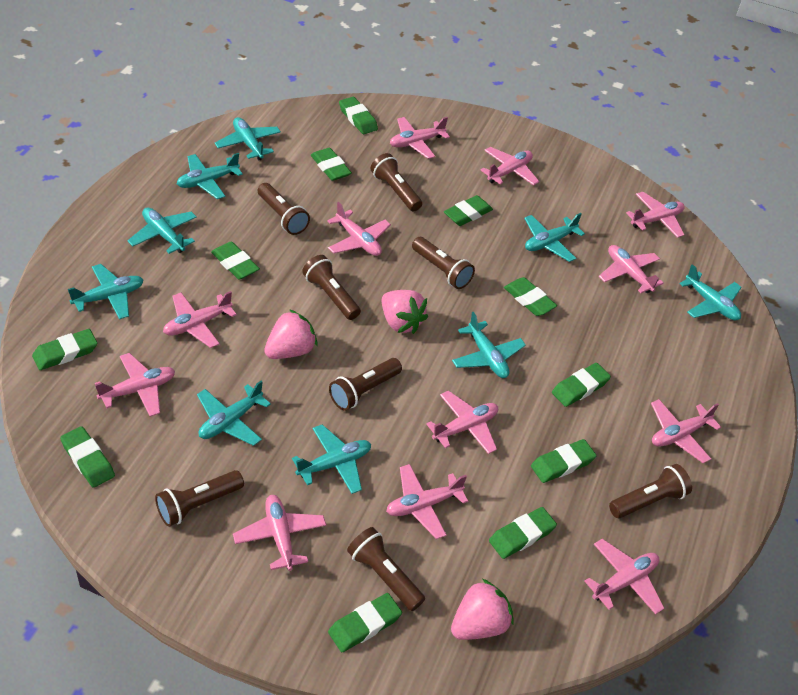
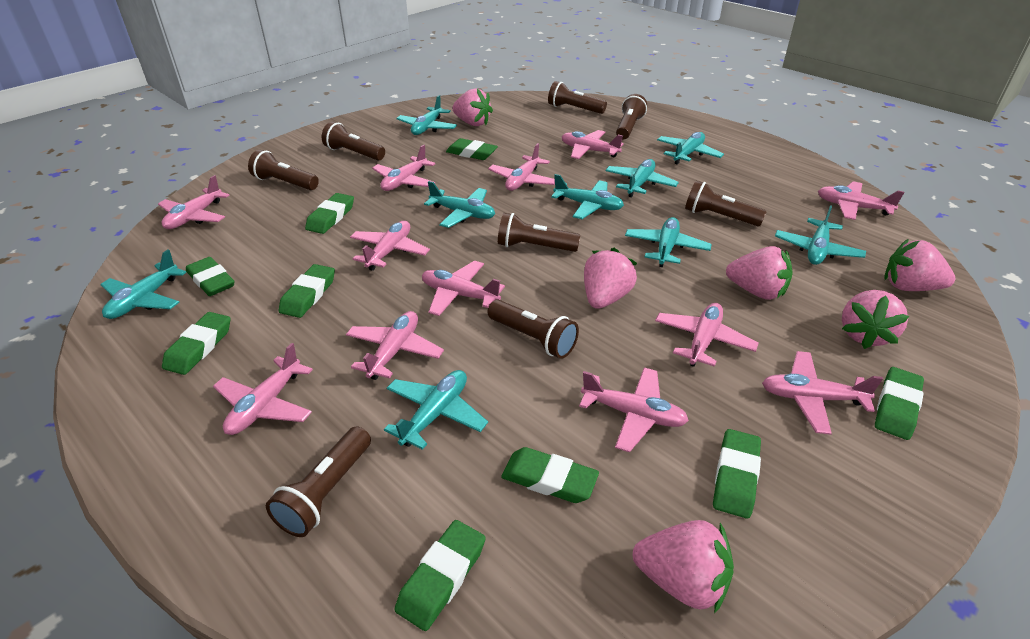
green eraser: [32,329,98,370] [60,426,115,488] [211,242,260,280] [311,148,352,181] [328,593,402,652] [339,97,378,134] [444,195,493,226] [489,507,557,559] [504,277,557,316] [531,439,596,483] [552,363,611,407] = 11 -> [162,312,230,375] [186,257,234,296] [279,264,335,318] [305,193,354,234] [395,520,485,631] [446,138,498,160] [501,447,599,503] [713,429,761,519] [875,367,924,440] = 9
pink strawberry: [264,309,318,359] [382,290,428,334] [451,579,514,640] = 3 -> [452,88,493,126] [584,248,637,309] [633,520,734,614] [726,246,792,300] [842,290,909,349] [884,239,955,291] = 6

